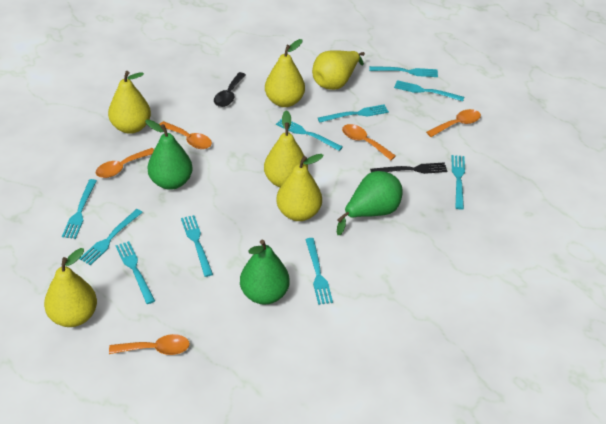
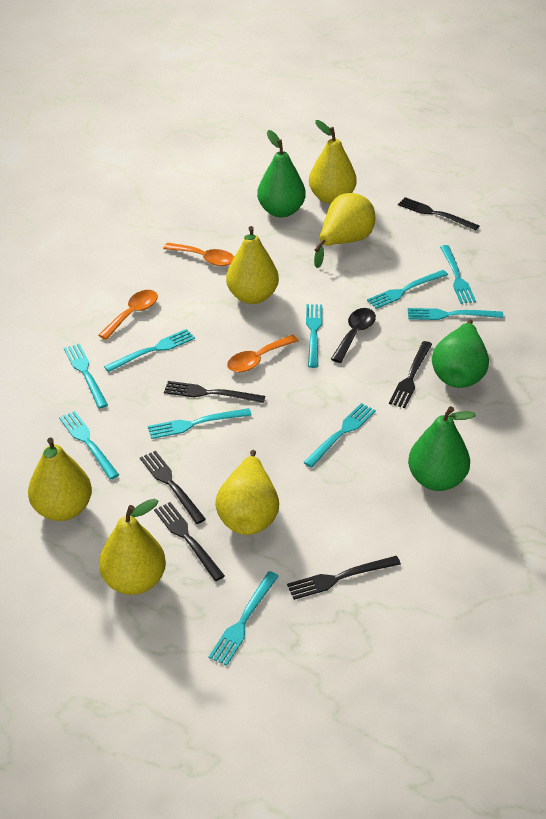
black fork: [370,162,447,174] = 1 -> [140,451,206,524] [154,502,225,581] [164,381,265,403] [287,556,401,600] [389,341,432,408] [398,197,479,231] = 6
orange spoon: [96,148,154,178] [109,334,190,355] [159,121,212,149] [342,124,396,160] [426,109,481,137] = 5 -> [98,290,158,340] [163,243,234,266] [227,335,299,372] = 3

